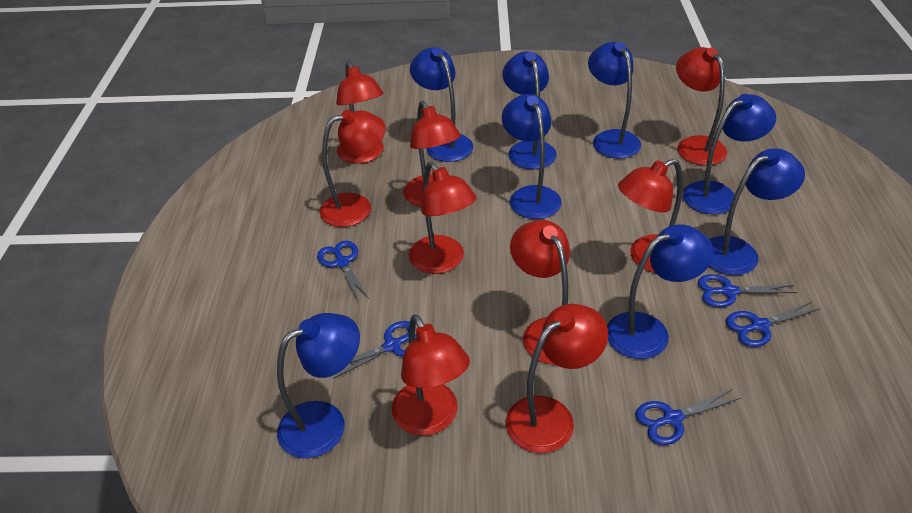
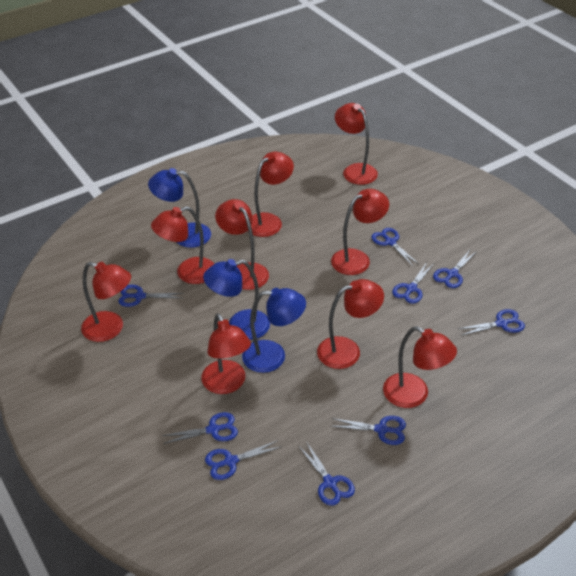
blue lamp: [277,313,360,458] [410,47,473,162] [502,51,557,169] [502,94,561,219] [588,42,641,158] [607,224,714,359] [683,94,776,214] [709,148,805,275] = 8 -> [148,168,211,248] [203,259,270,340] [242,288,306,373] = 3
blue scissors: [317,241,369,302] [333,321,417,379] [635,389,741,445] [698,274,798,307] [726,301,821,347] = 5 -> [118,285,184,307] [162,412,238,444] [205,440,281,480] [299,441,355,506] [330,416,406,445] [371,228,419,267] [392,262,434,304] [433,250,476,288] [459,309,525,335] = 9

